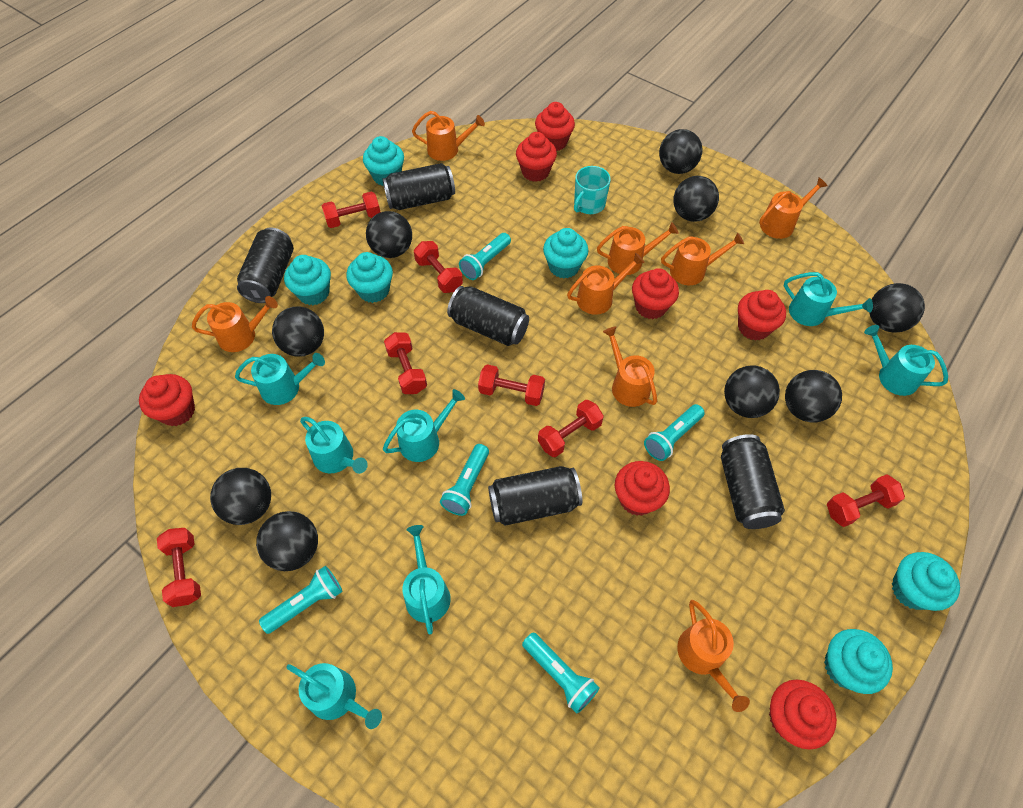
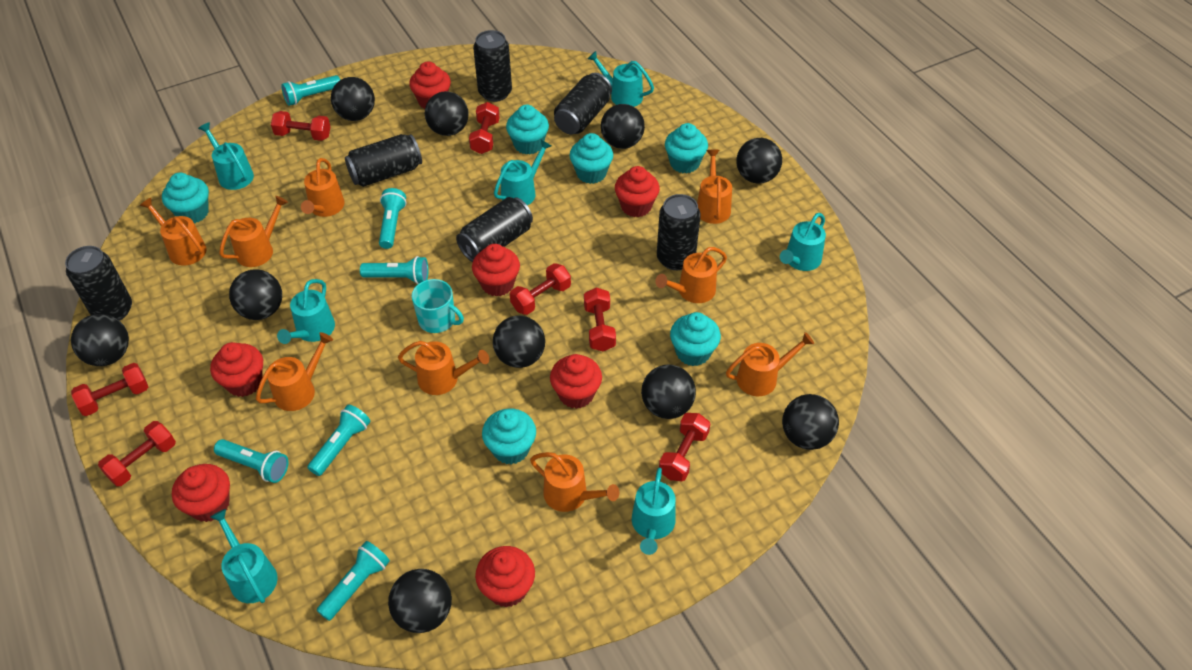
black ball: [210,468,271,525] [256,511,318,571] [272,307,324,357] [366,211,412,258] [659,129,702,174] [673,176,719,222] [724,365,780,418] [785,370,842,422] [869,283,925,333] = 9 -> [71,314,129,366] [229,269,282,320] [331,77,375,121] [388,569,452,633] [425,91,469,136] [493,315,545,368] [601,104,645,149] [641,364,696,419] [736,138,782,184] [782,394,839,450] = 10
black can: [237,228,294,303] [382,163,455,210] [447,286,529,346] [488,466,582,526] [721,434,785,529] = 5 -> [65,246,132,321] [345,134,422,187] [456,197,533,262] [473,30,512,102] [554,73,612,134] [657,194,701,270] = 6
orange watering can: [192,296,278,352] [412,111,485,161] [567,253,645,315] [597,222,679,275] [603,326,657,407] [661,232,744,285] [677,600,750,712] [759,177,828,239] = 8 -> [140,198,207,266] [219,196,288,267] [256,332,333,411] [301,158,345,217] [398,341,489,395] [530,452,619,512] [655,247,727,303] [697,149,732,224] [726,332,814,396] = 9
turquoise flashlight: [259,566,342,634] [440,444,489,516] [459,233,511,280] [522,632,600,713] [644,404,705,461] = 5 -> [214,439,289,483] [281,75,340,106] [307,404,370,476] [317,541,390,621] [360,256,429,284] [379,188,407,249] = 6

